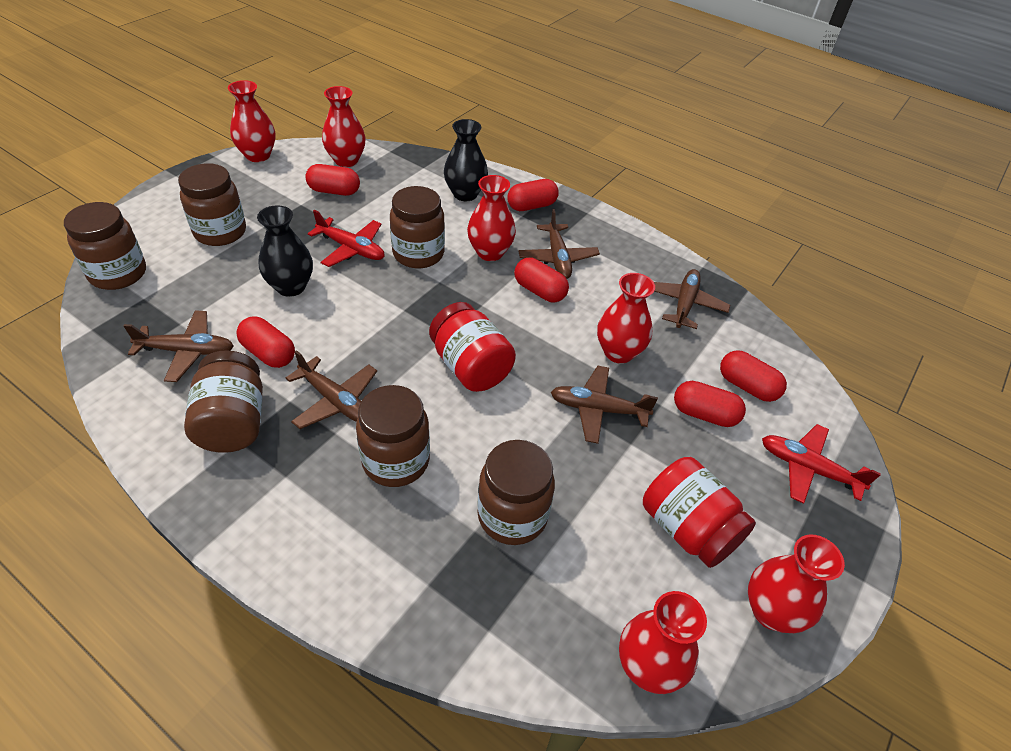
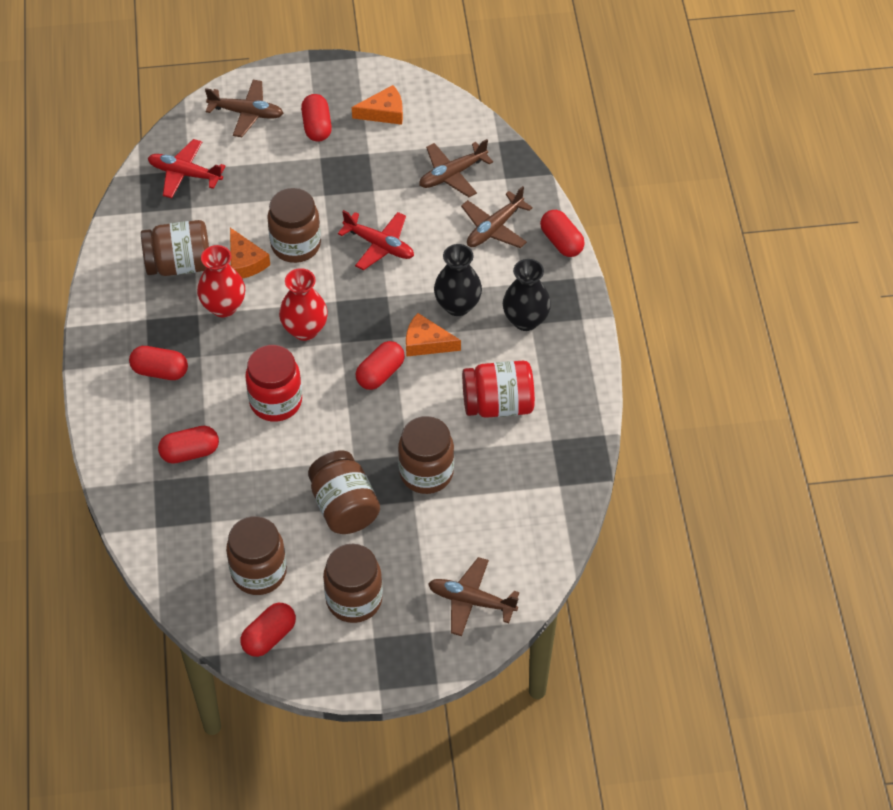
brown plane: [124,310,234,382] [286,350,377,429] [518,209,600,279] [551,366,658,444] [654,269,730,329] = 5 -> [205,80,283,137] [419,139,493,197] [428,557,519,636] [461,186,533,248] = 4
orange cheese: none = 0 -> [230,228,270,279] [352,85,403,125] [406,313,461,357] = 3
red vase: [228,80,276,162] [322,86,366,167] [467,175,516,261] [597,273,655,364] [619,591,707,694] [748,534,845,633] = 6 -> [197,245,245,317] [279,268,328,341] = 2

